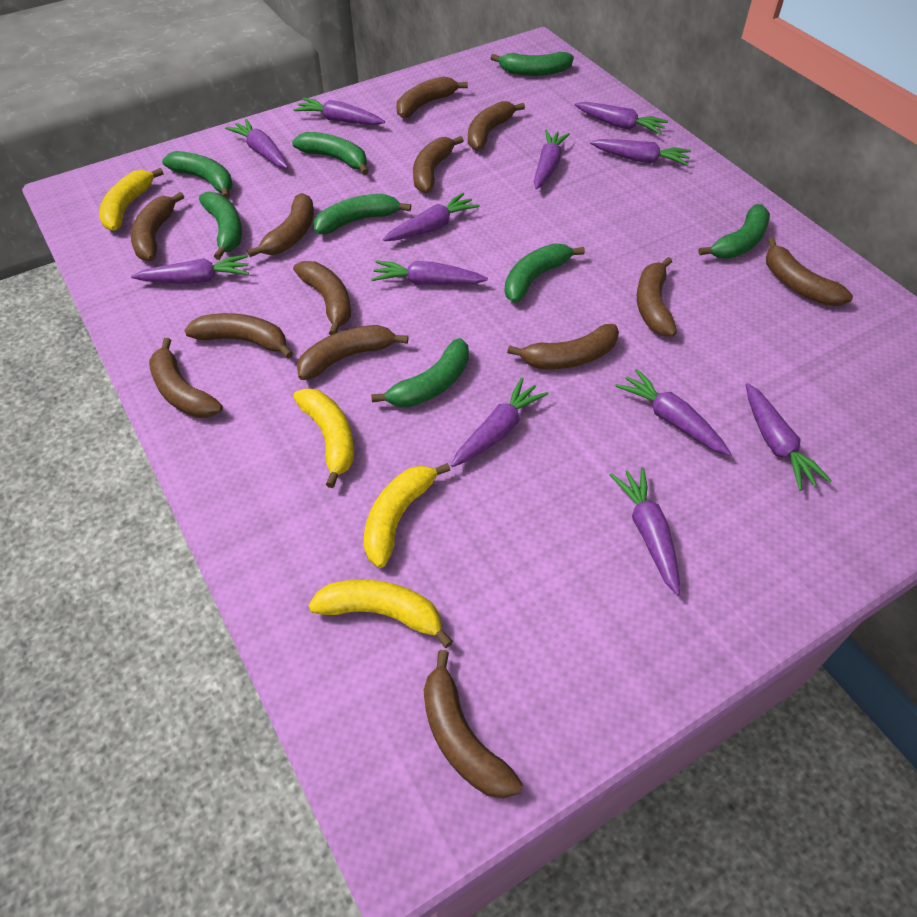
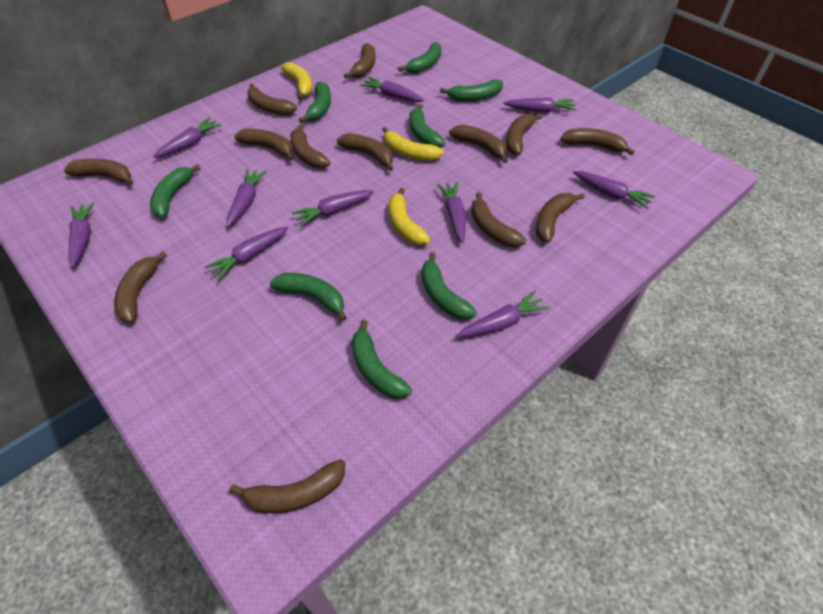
purple carrot: [131,255,249,284] [225,119,288,169] [293,98,385,125] [371,260,488,285] [383,193,480,241] [451,378,548,467] [534,130,570,189] [574,102,668,135] [590,139,691,166] [610,467,680,596] [616,369,731,455] [746,383,832,491] = 12 -> [68,203,94,268] [153,117,222,158] [205,227,288,281] [226,169,266,227] [292,190,374,227] [360,77,424,102] [437,182,466,243] [456,291,549,337] [503,97,577,113] [573,171,655,209] = 10
yellow banana: [99,168,164,231] [293,388,354,488] [308,579,453,648] [363,463,450,568] = 4 -> [281,62,312,100] [382,127,444,161] [389,188,430,245] = 3

